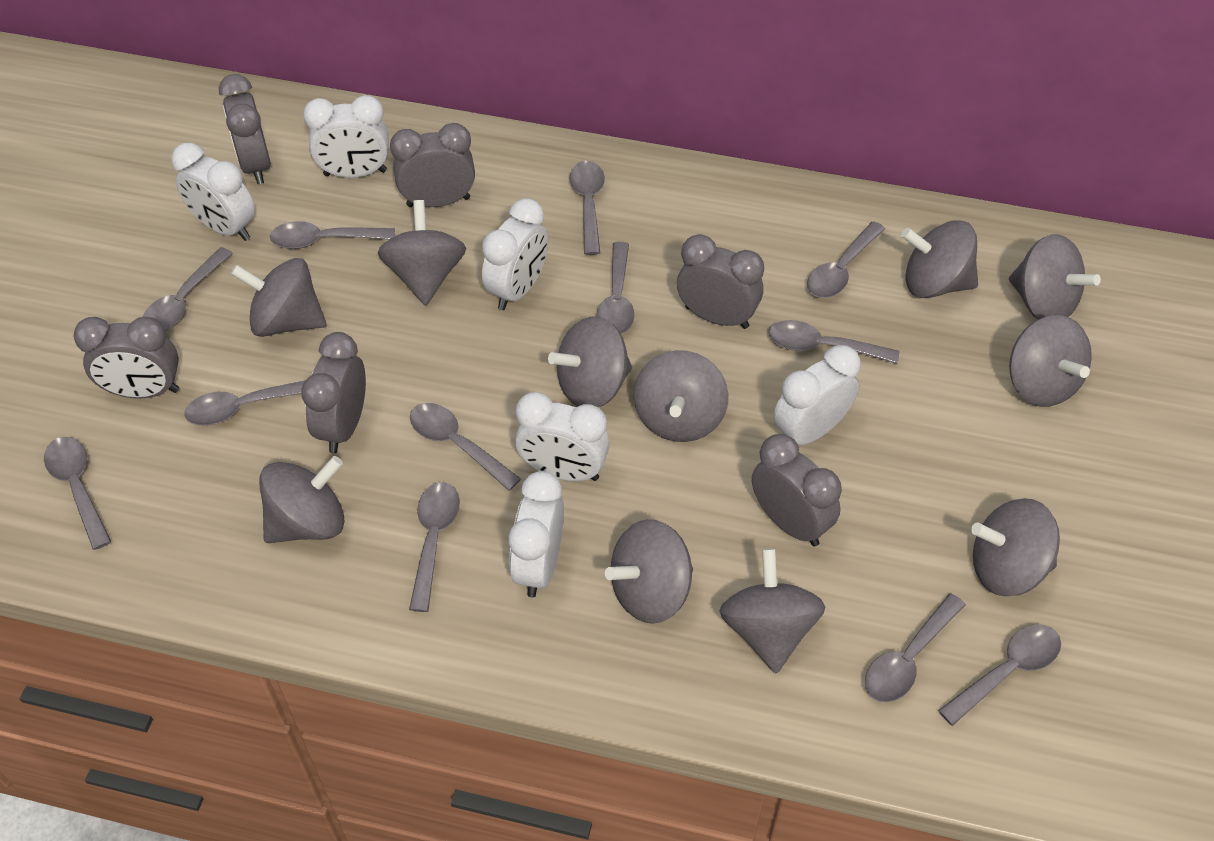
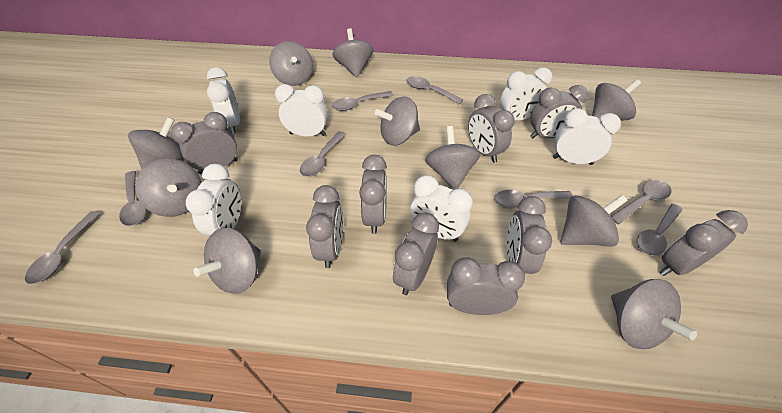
grey clock: [74,317,179,398] [219,74,271,184] [301,332,366,453] [390,123,475,207] [677,234,764,329] [752,434,842,546] = 6 -> [171,112,238,174] [306,185,343,268] [359,155,387,234] [393,212,439,295] [447,257,525,315] [468,94,515,163] [507,196,552,274] [530,85,588,138] [660,210,748,276] = 9
grey spinning top: [231,258,326,337] [259,456,345,543] [378,200,466,305] [548,316,632,408] [605,519,693,624] [634,350,728,442] [719,548,825,673] [901,220,978,298] [971,498,1060,596] [1009,234,1101,320] [1009,315,1092,407] = 11 -> [128,117,184,169] [135,158,201,217] [193,228,261,294] [269,41,313,86] [332,28,373,77] [375,96,420,145] [425,126,480,190] [560,195,628,247] [592,79,641,120] [611,279,697,349] = 10
grey spoon: [44,437,111,550] [143,247,233,331] [185,380,306,425] [270,221,395,249] [409,482,460,612] [410,403,521,491] [569,161,605,255] [596,242,634,334] [769,320,899,364] [807,221,885,298] [865,593,966,702] [938,624,1061,726] = 12 -> [25,211,100,284] [119,171,146,226] [300,131,346,177] [332,91,394,111] [407,76,463,104] [494,190,573,208] [611,180,672,224] [637,204,683,256] = 8

